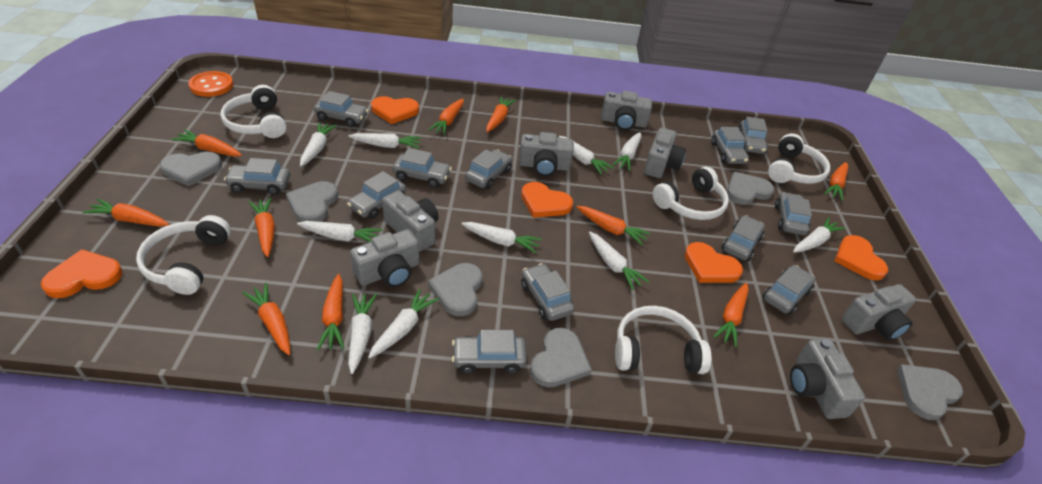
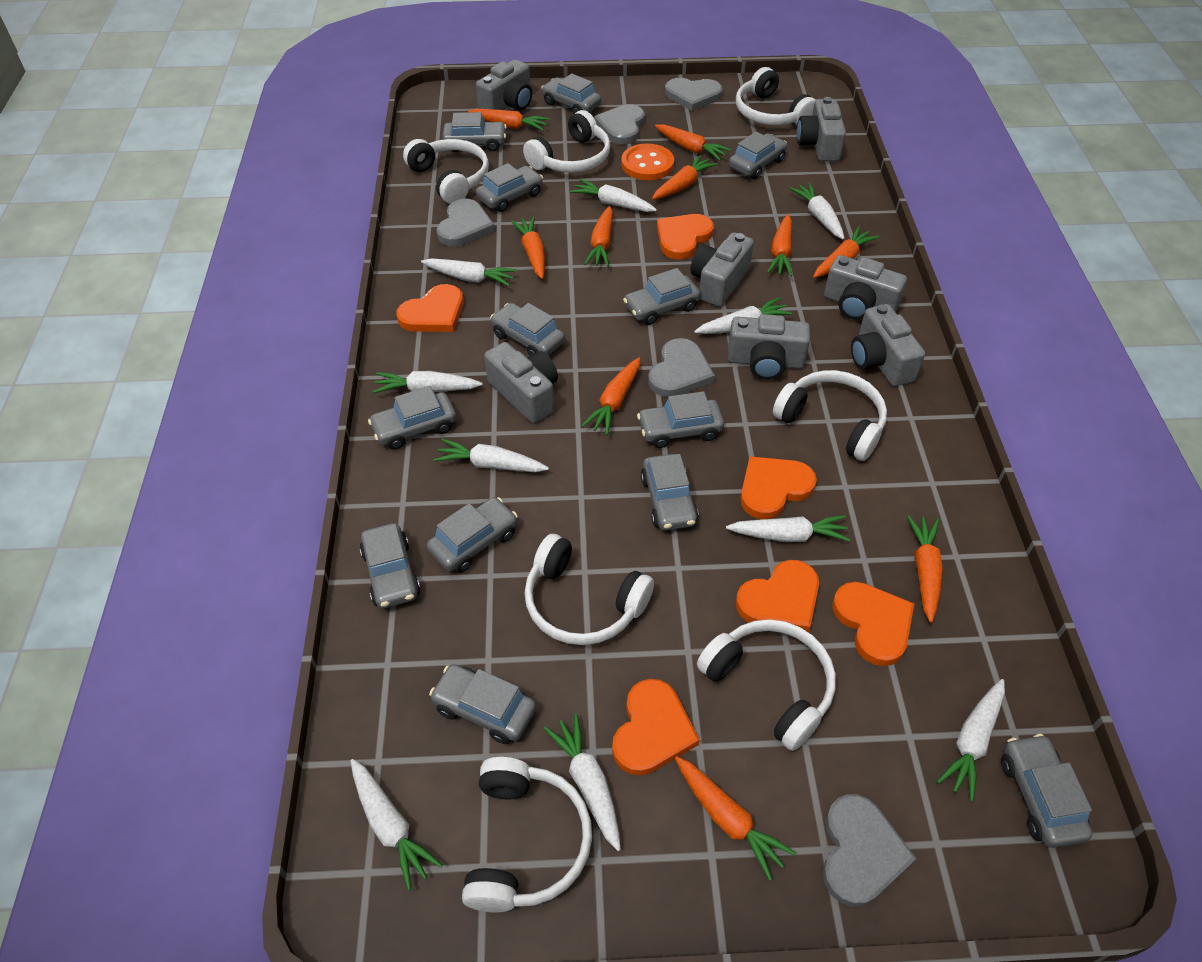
grey car: [224,158,290,195] [314,91,369,127] [347,171,406,219] [392,148,452,188] [452,330,527,374] [465,149,512,189] [521,263,575,321] [711,127,749,164] [721,215,765,261] [738,117,768,154] [763,265,816,315] [775,192,812,235] = 12 -> [360,523,420,609] [368,386,456,450] [427,497,518,573] [429,664,536,744] [442,112,507,152] [476,163,543,212] [490,303,565,356] [541,73,601,114] [623,268,701,325] [637,391,724,448] [641,454,699,531] [729,132,787,179] [1001,734,1092,848] = 13
grey heart: [160,152,222,187] [286,181,338,222] [428,263,483,316] [530,328,592,387] [727,172,774,205] [897,364,963,420] = 6 -> [436,199,495,246] [594,104,645,145] [648,338,715,397] [665,78,723,111] [823,794,917,907] = 5
orange heart: [41,249,123,298] [371,96,419,124] [521,182,573,218] [684,242,743,283] [834,235,888,281] = 5 -> [397,284,464,332] [612,679,700,776] [657,214,714,260] [736,560,819,633] [740,456,817,519] [832,582,914,666] = 6
white headphones: [136,215,231,295] [221,85,287,138] [615,306,711,374] [653,167,729,220] [768,133,830,184] = 5 -> [403,139,489,204] [462,757,592,913] [523,110,610,173] [524,534,654,645] [697,619,836,751] [736,67,815,125] [773,370,887,461] = 7

